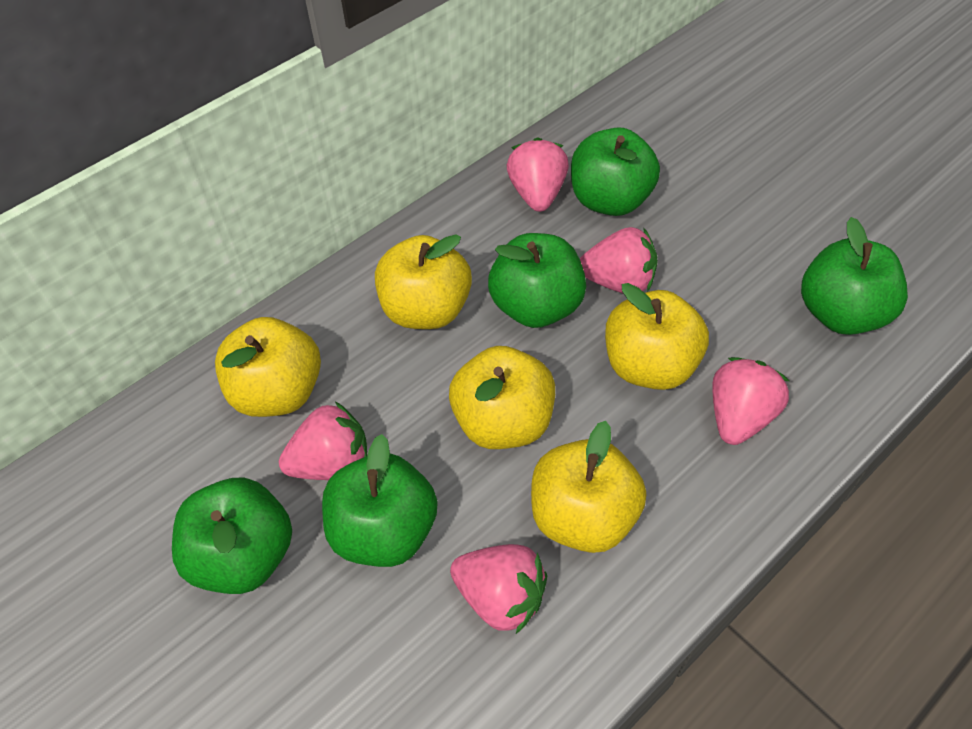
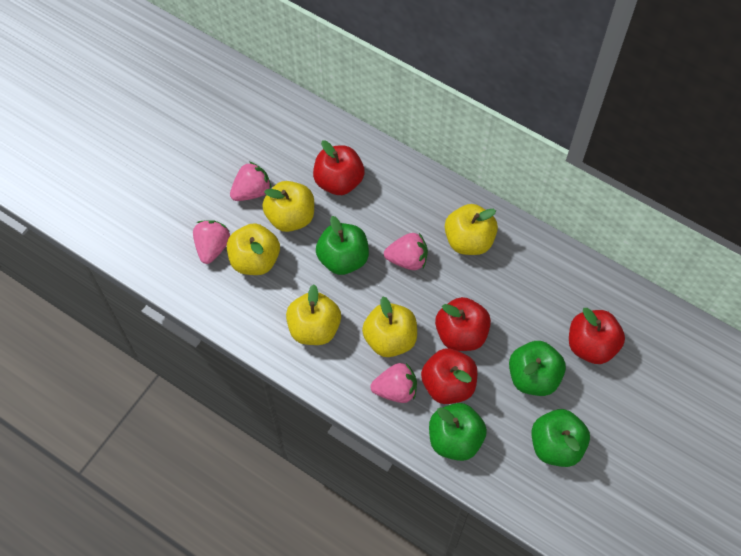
green apple: [172,478,292,594] [322,434,437,567] [488,233,586,328] [571,127,660,216] [801,217,908,335] = 5 -> [316,216,369,275] [429,403,487,461] [509,341,566,396] [531,409,590,467] = 4
pink strawberry: [279,402,368,480] [450,544,547,634] [507,137,569,212] [580,227,658,294] [712,357,789,445] = 5 -> [193,220,230,264] [230,162,272,201] [370,363,417,403] [384,233,428,270] = 4
red apple: none = 0 -> [313,140,364,195] [421,349,477,404] [435,297,491,351] [569,308,625,364] = 4

